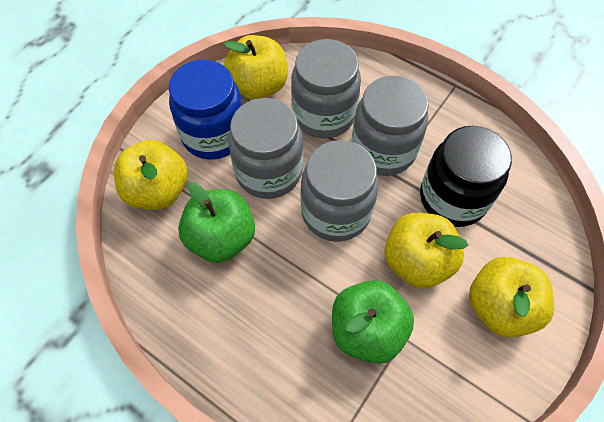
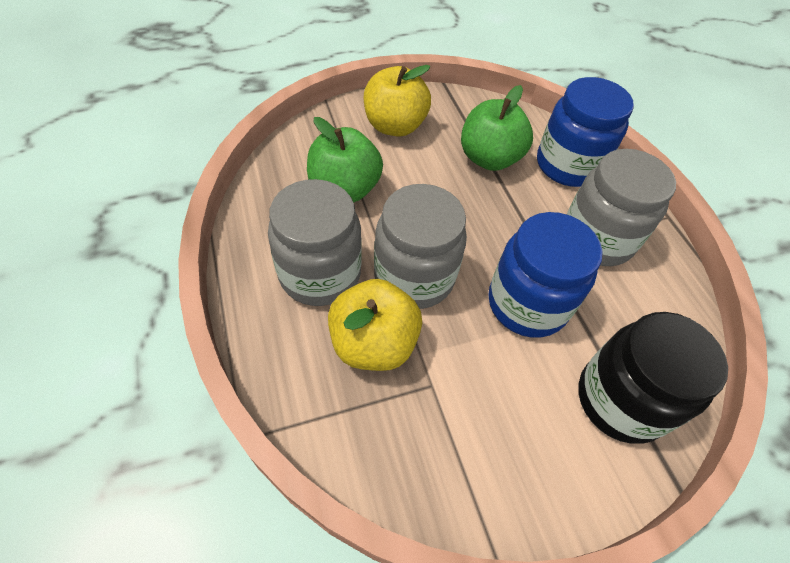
blue jar: [169,60,242,160] = 1 -> [488,212,603,338] [537,77,634,187] = 2
grey jar: [228,98,303,199] [291,39,361,139] [301,140,379,242] [352,76,429,176] = 4 -> [268,179,362,306] [374,184,467,309] [566,149,676,266] = 3
yellow apple: [114,140,188,210] [223,35,288,100] [384,213,468,289] [469,257,554,338] = 4 -> [328,279,422,371] [364,65,431,137] = 2

